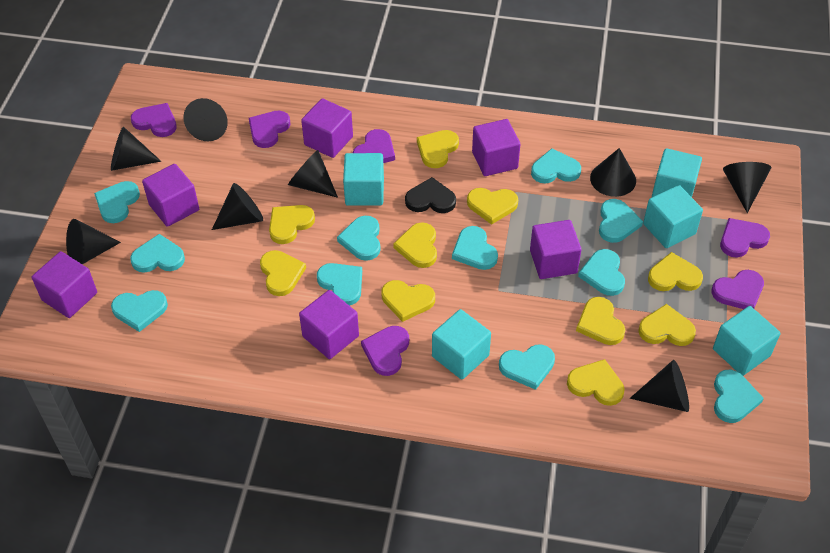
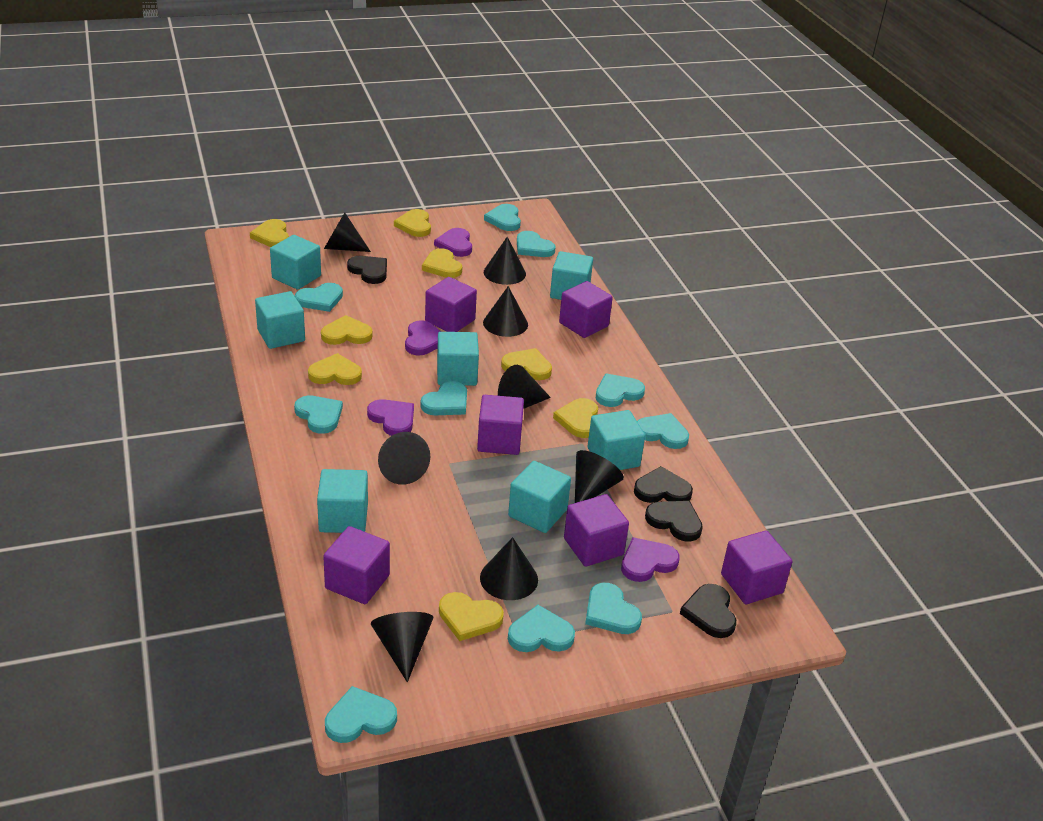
black heart: [405,177,456,213] = 1 -> [347,256,387,284] [634,466,693,503] [645,501,703,542] [680,584,736,638] = 4
purple heart: [131,103,177,137] [249,111,290,148] [353,129,395,163] [361,326,409,376] [711,270,764,309] [720,218,770,258] = 6 -> [367,399,414,436] [405,321,441,355] [434,228,472,257] [621,537,680,582] = 4
turquoise cube: [343,153,384,206] [432,309,491,380] [643,185,703,248] [652,148,702,197] [713,306,780,376] = 5 -> [255,291,305,349] [270,235,321,290] [317,469,368,533] [437,332,479,386] [508,461,571,533] [550,251,593,300] [588,410,645,470] = 7
turquoise heart: [94,181,140,223] [111,290,168,332] [130,234,185,272] [317,263,362,306] [337,216,381,261] [452,226,498,270] [499,345,555,390] [531,148,581,183] [578,249,625,296] [599,199,643,243] [714,370,764,423] = 11 -> [294,396,343,434] [295,283,343,312] [325,686,397,743] [421,381,467,415] [484,204,521,231] [508,605,575,652] [517,231,556,257] [585,583,642,634] [596,373,645,407] [637,413,689,449] = 10
yellow heart: [260,250,306,296] [269,205,315,244] [382,280,435,322] [393,222,437,268] [417,130,459,168] [467,188,518,225] [567,359,625,406] [576,297,625,345] [638,304,696,346] [648,252,703,291] = 10 -> [250,219,289,247] [308,353,362,385] [321,315,372,345] [394,209,431,237] [422,248,462,278] [439,592,504,641] [501,348,552,380] [553,398,598,438] = 8

